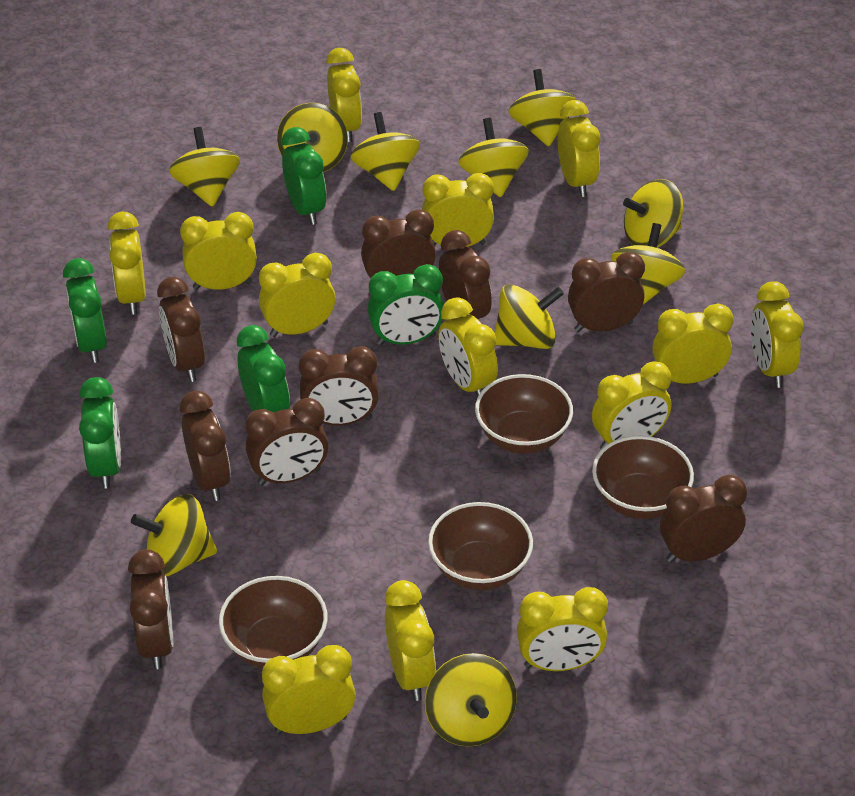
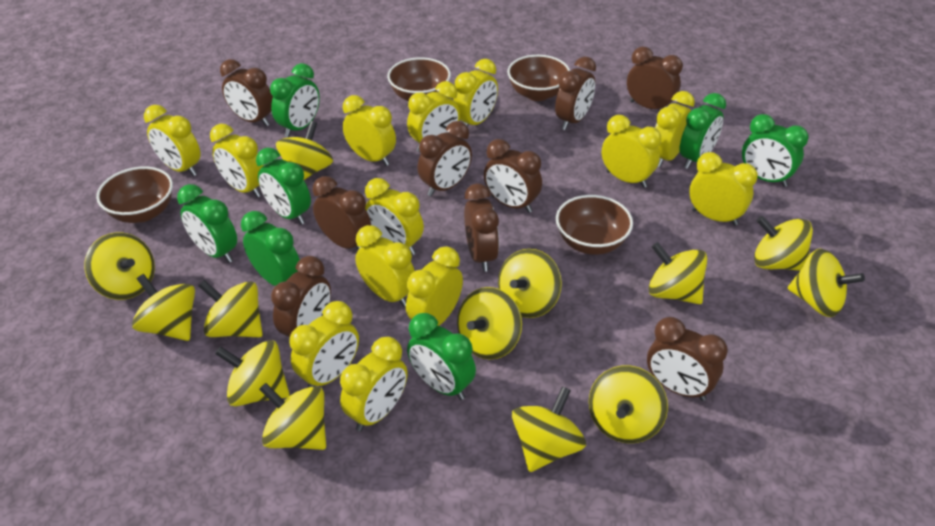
green clock: [63,258,107,363] [79,377,121,489] [237,325,290,413] [282,127,327,225] [367,264,444,346] = 5 -> [177,184,237,263] [241,211,300,286] [256,147,311,225] [270,63,320,137] [407,313,476,400] [680,93,726,169] [742,114,809,187] = 7
yellow spinning top: [131,494,217,576] [169,127,240,207] [277,103,348,172] [351,112,420,191] [425,653,517,746] [458,118,529,197] [494,284,564,349] [509,69,577,146] [611,223,686,305] [623,179,683,248] = 10 -> [84,232,155,300] [132,274,195,341] [199,280,263,337] [215,340,290,406] [259,383,326,450] [276,121,333,180] [457,287,522,360] [498,249,562,318] [512,386,586,472] [589,365,668,443] [648,242,707,304] [754,216,813,271] [788,248,865,317] = 13

